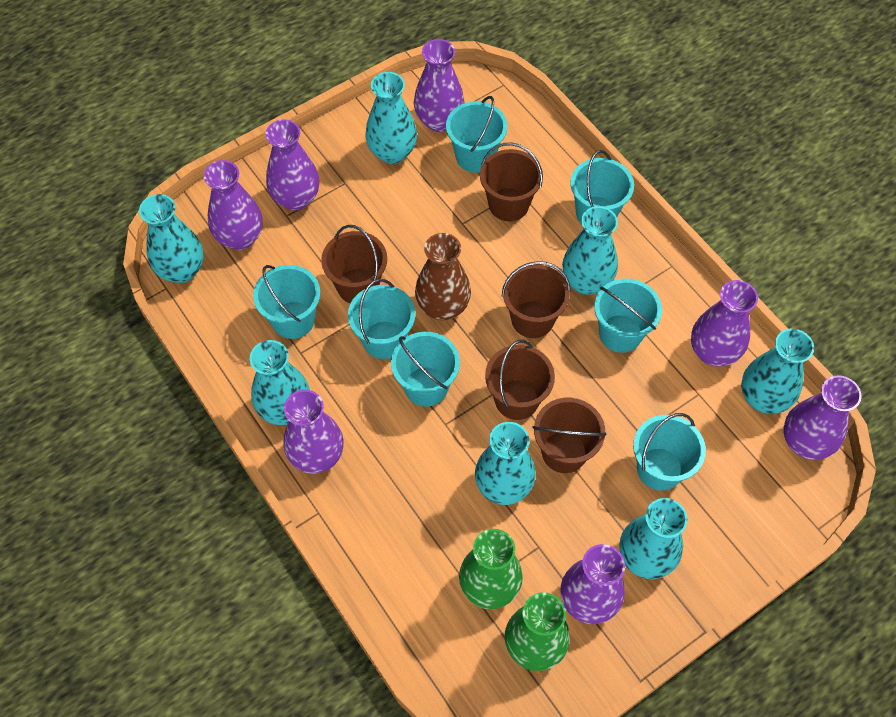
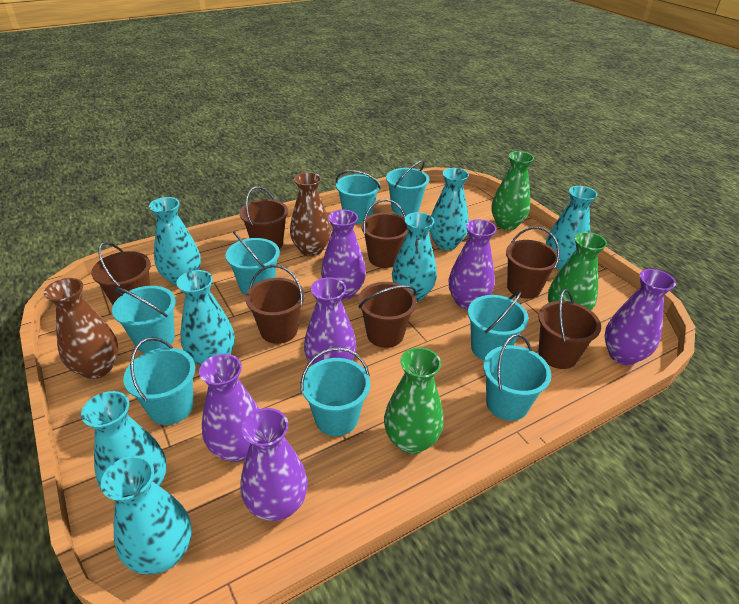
brown bucket: [321,225,387,303] [480,142,543,221] [485,340,555,420] [502,261,571,338] [533,398,607,473] = 5 -> [91,242,151,305] [240,186,288,249] [245,265,305,344] [358,282,417,348] [361,199,408,268] [506,227,560,299] [538,289,601,369] = 7
brown vase: [415,233,471,320] = 1 -> [44,278,118,379] [290,172,331,257] = 2
green vase: [459,529,523,609] [505,592,570,671] = 2 -> [384,347,444,454] [492,151,534,230] [548,232,607,311] = 3
purple vase: [204,160,263,250] [265,119,319,211] [284,390,344,474] [414,39,465,132] [560,544,625,624] [691,280,758,367] [784,375,862,460] = 7 -> [199,354,259,462] [241,408,308,521] [304,277,356,365] [321,210,366,300] [449,219,497,310] [604,269,676,365] = 6
turquoise bucket: [253,265,320,339] [348,279,415,359] [391,332,460,407] [446,96,507,173] [571,150,634,224] [594,278,662,353] [633,413,706,491] = 7 -> [112,286,176,353] [123,337,195,425] [225,231,280,296] [300,347,370,436] [336,170,381,224] [386,160,429,216] [468,291,529,361] [483,334,551,421] = 8

